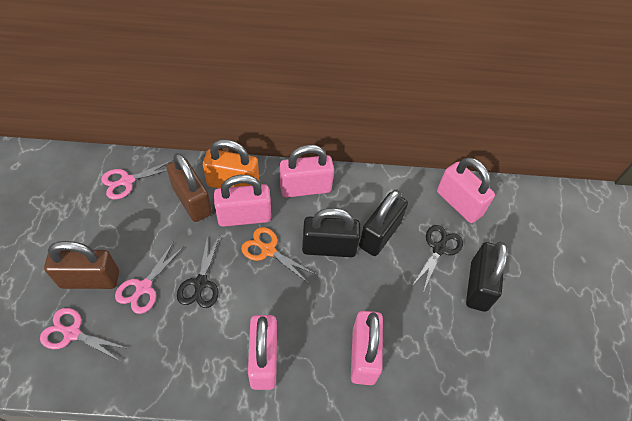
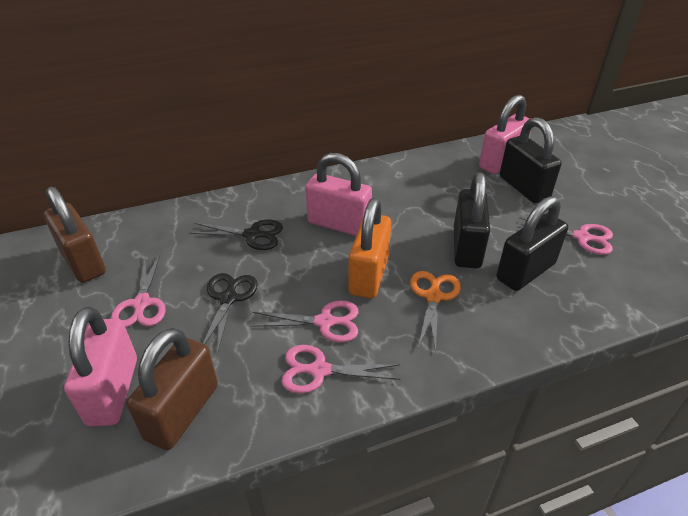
pink padlock: [214,175,271,227] [248,315,277,390] [280,145,334,198] [351,311,383,385] [437,157,495,223] = 5 -> [64,307,137,426] [305,153,372,236] [479,95,531,174] = 3
pink scissors: [40,308,129,361] [101,160,173,200] [115,242,183,314] = 3 -> [111,254,166,328] [250,301,359,342] [281,345,401,394] [517,217,613,255] = 4

